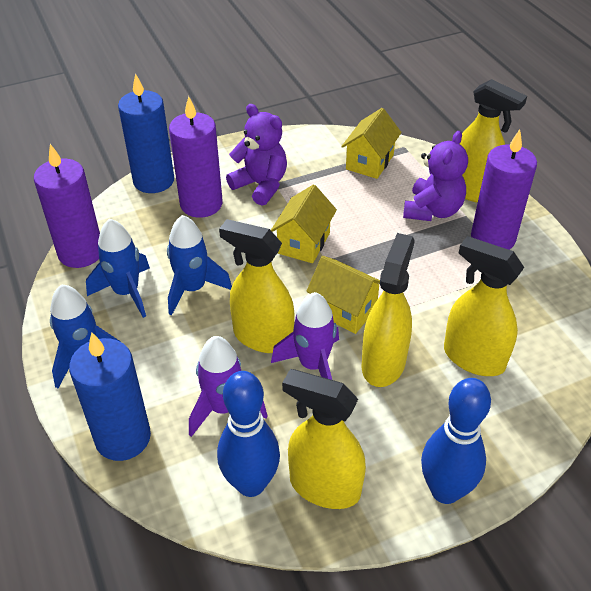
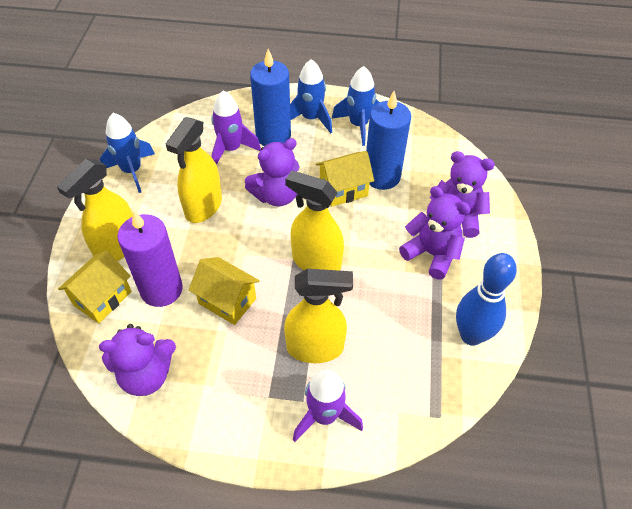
blue bowling pin: [217,371,280,497] [421,378,491,504] = 2 -> [456,253,517,346] = 1
purple candle: [34,144,100,268] [169,96,223,218] [471,129,537,250] = 3 -> [117,210,183,307] = 1
purple teddy bear: [226,104,287,206] [403,131,468,221] = 2 -> [99,324,176,396] [245,138,300,206] [399,186,471,280] [430,151,495,238] = 4
yellow spray bottle: [219,219,294,353] [282,369,366,509] [361,233,415,387] [444,236,524,376] [460,79,527,203] = 5 -> [57,159,133,261] [166,117,222,223] [284,269,353,363] [285,171,344,271] = 4

